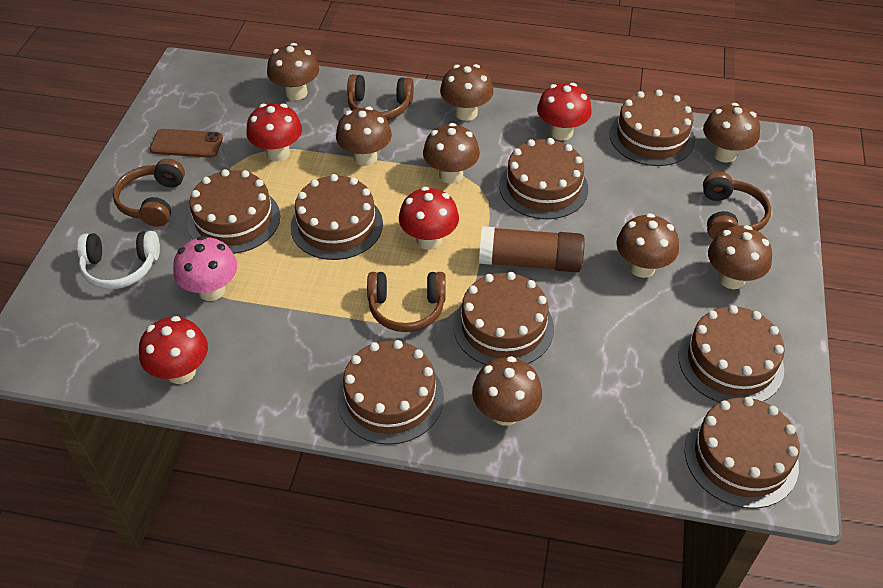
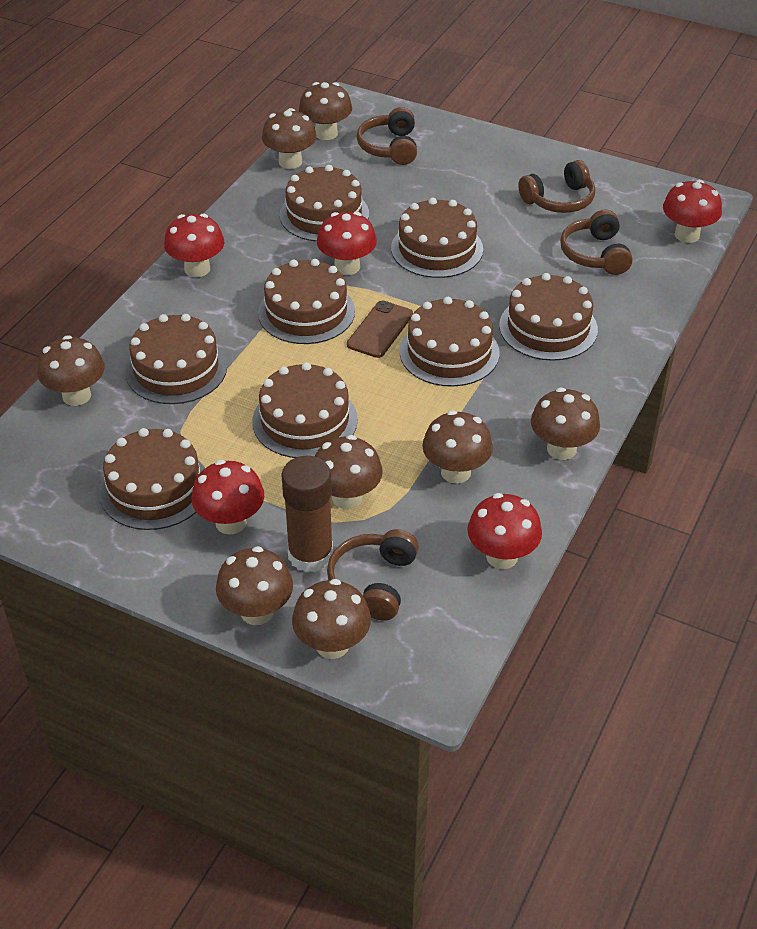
pink mushroom: [173,236,237,301] = 1 -> none = 0
red mushroom: [139,316,208,384] [246,103,302,161] [399,187,459,250] [537,83,592,140] = 4 -> [164,213,224,277] [192,460,264,535] [317,212,377,275] [467,493,542,569] [663,180,722,243] = 5
white headphones: [77,231,160,289] = 1 -> none = 0

